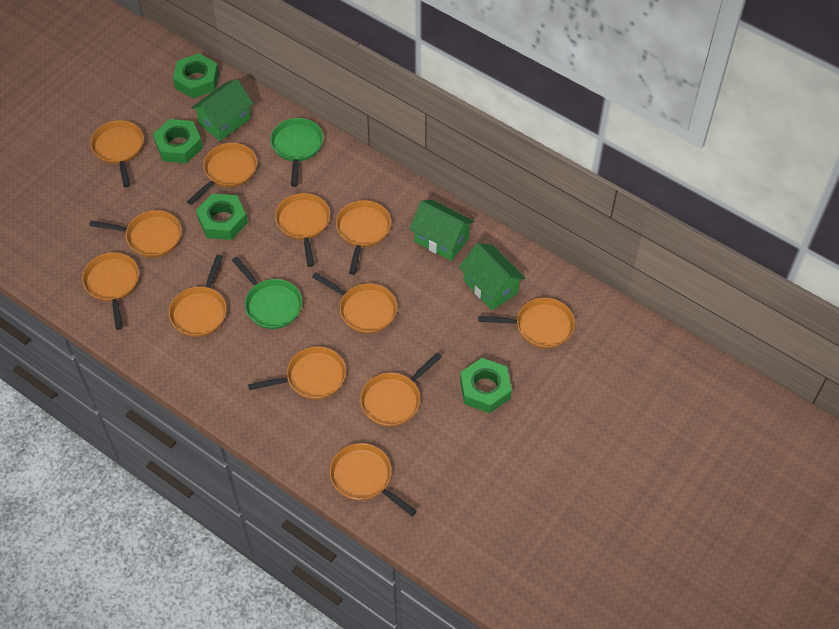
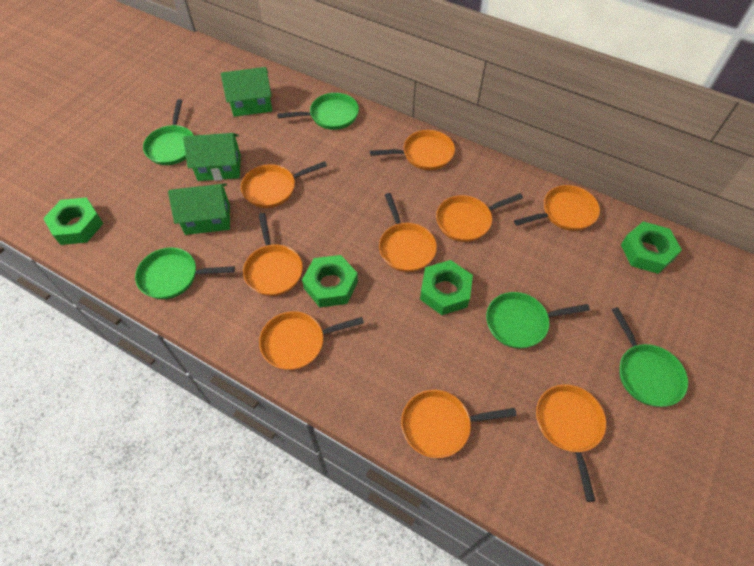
green pan: [232,257,302,329] [270,118,323,187] = 2 -> [135,247,235,299] [143,99,194,165] [277,93,359,130] [486,292,590,349] [612,307,688,407] = 5
orange pan: [82,252,139,330] [89,210,181,258] [90,120,144,187] [169,254,227,337] [187,143,257,205] [248,346,346,400] [275,193,330,267] [312,272,397,334] [330,443,417,516] [336,200,391,275] [360,353,442,427] [479,298,575,349] = 12 -> [241,161,327,208] [243,213,303,296] [259,311,364,370] [370,130,455,170] [379,193,437,272] [401,390,517,458] [436,193,523,242] [514,185,600,231] [536,384,606,502] = 9

